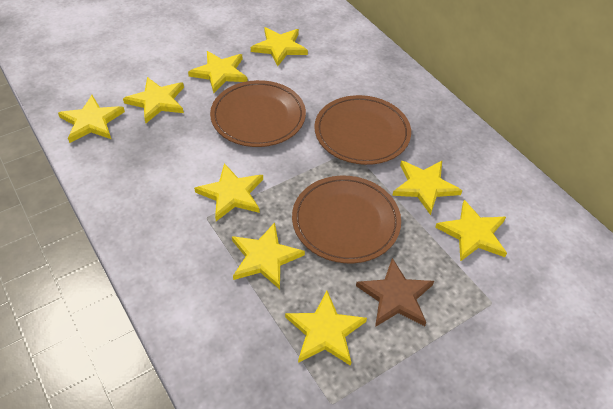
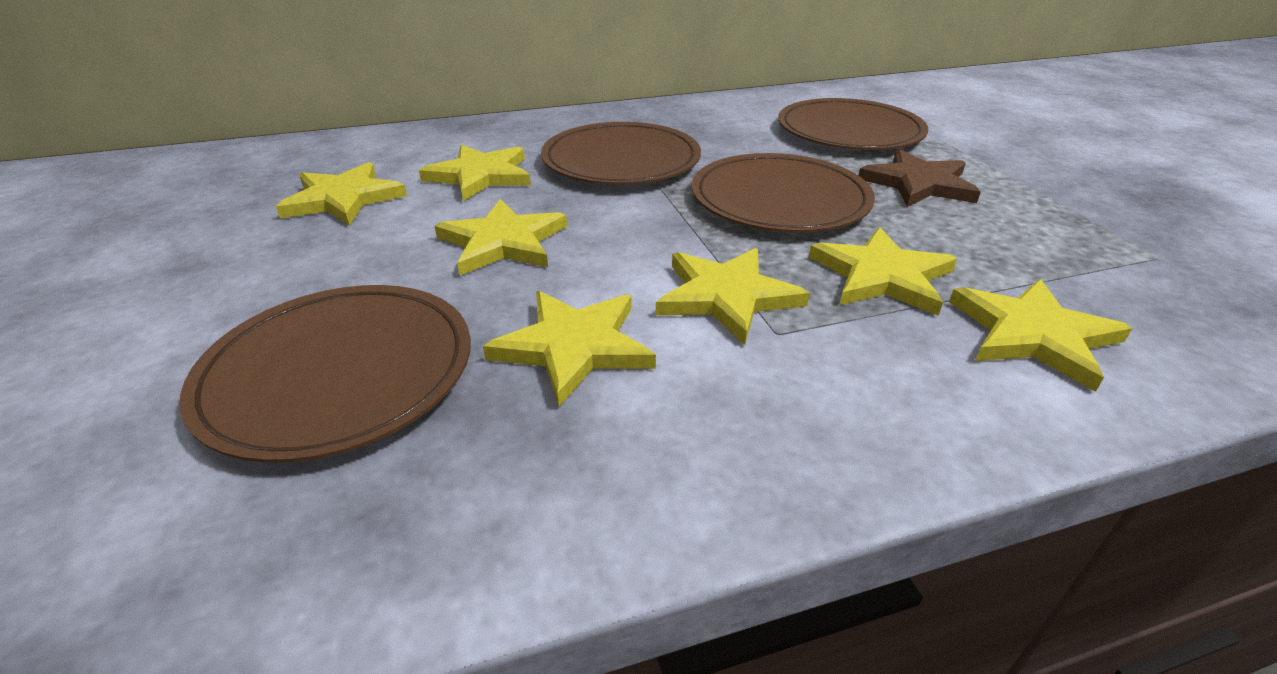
brown plate: [210,80,306,147] [292,176,401,263] [314,95,411,165] = 3 -> [180,285,471,463] [541,122,701,185] [692,153,875,233] [778,98,928,150] = 4
yellow star: [58,95,125,143] [123,77,184,123] [188,51,248,93] [194,163,263,221] [232,223,305,289] [251,27,308,66] [285,291,367,366] [392,161,462,215] [435,200,507,262] = 9 -> [276,162,407,226] [419,145,531,201] [435,199,567,275] [483,291,656,407] [656,248,810,345] [809,227,957,316] [949,279,1132,392] = 7

